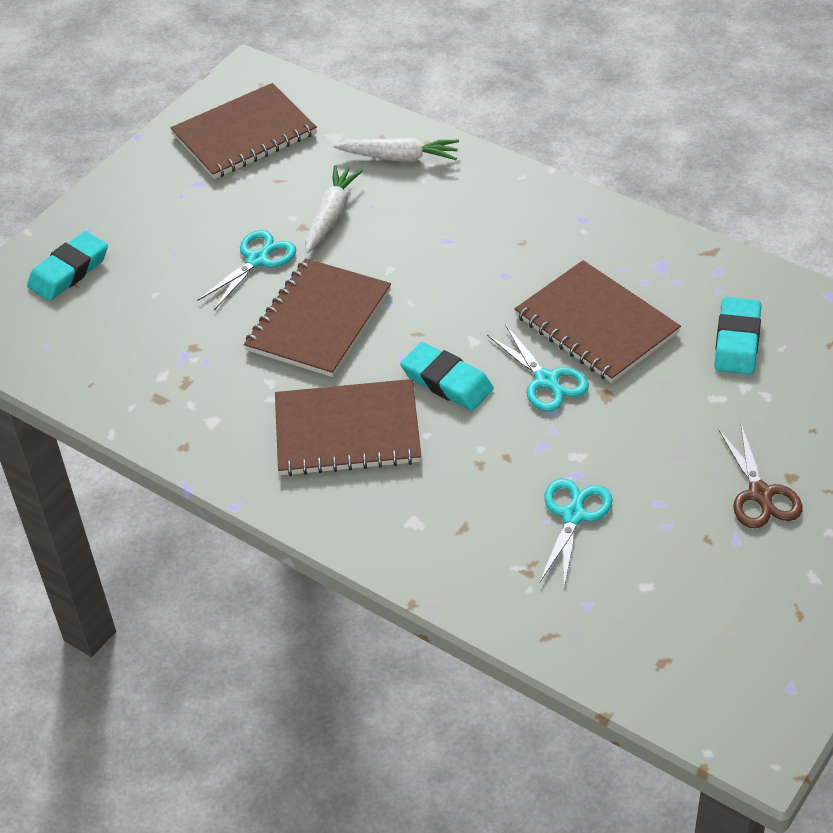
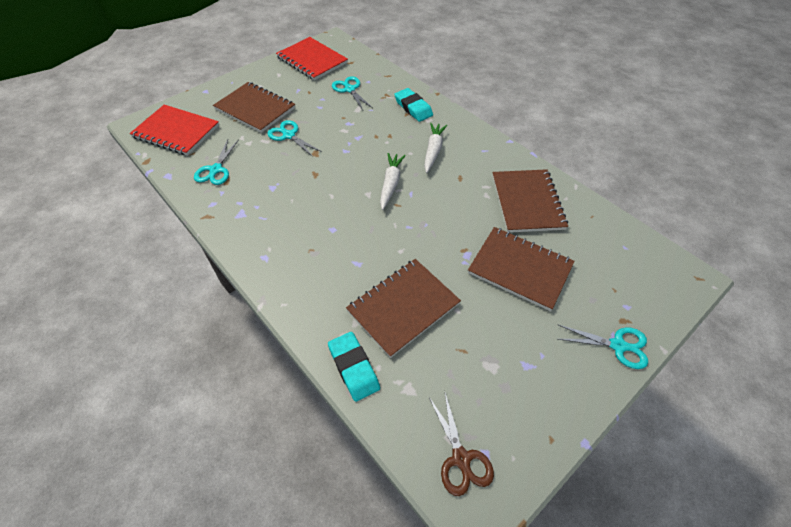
red notebook: none = 0 -> [130,105,219,156] [276,37,348,81] = 2
turquoise eraser: [27,231,108,301] [400,342,494,411] [714,297,761,375] = 3 -> [328,332,380,402] [394,88,433,122] = 2
turquoise scissors: [197,230,296,310] [487,324,589,412] [539,478,613,587] = 3 -> [194,140,239,185] [267,120,322,157] [332,76,372,110] [558,325,648,369] = 4

